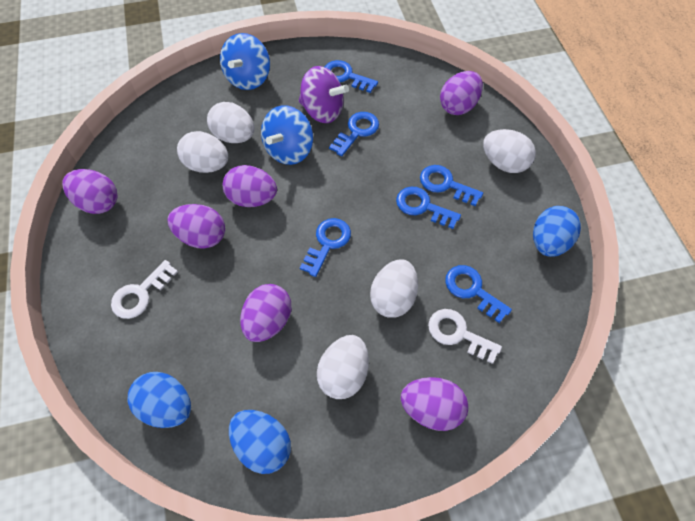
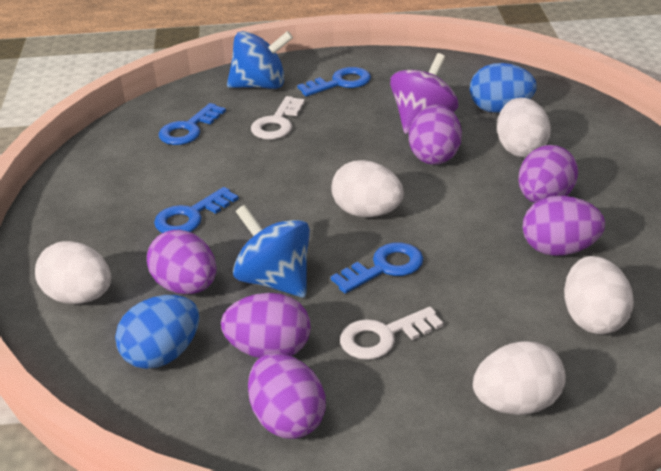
blue egg: [128,372,191,428] [229,410,291,474] [533,206,581,257] = 3 -> [115,295,199,369] [470,63,537,113] = 2
blue key: [300,218,351,277] [325,60,378,93] [329,112,379,156] [396,187,461,229] [420,165,483,206] [445,265,512,323] = 6 -> [154,187,239,233] [159,103,226,145] [297,67,371,97] [331,243,423,294] = 4

